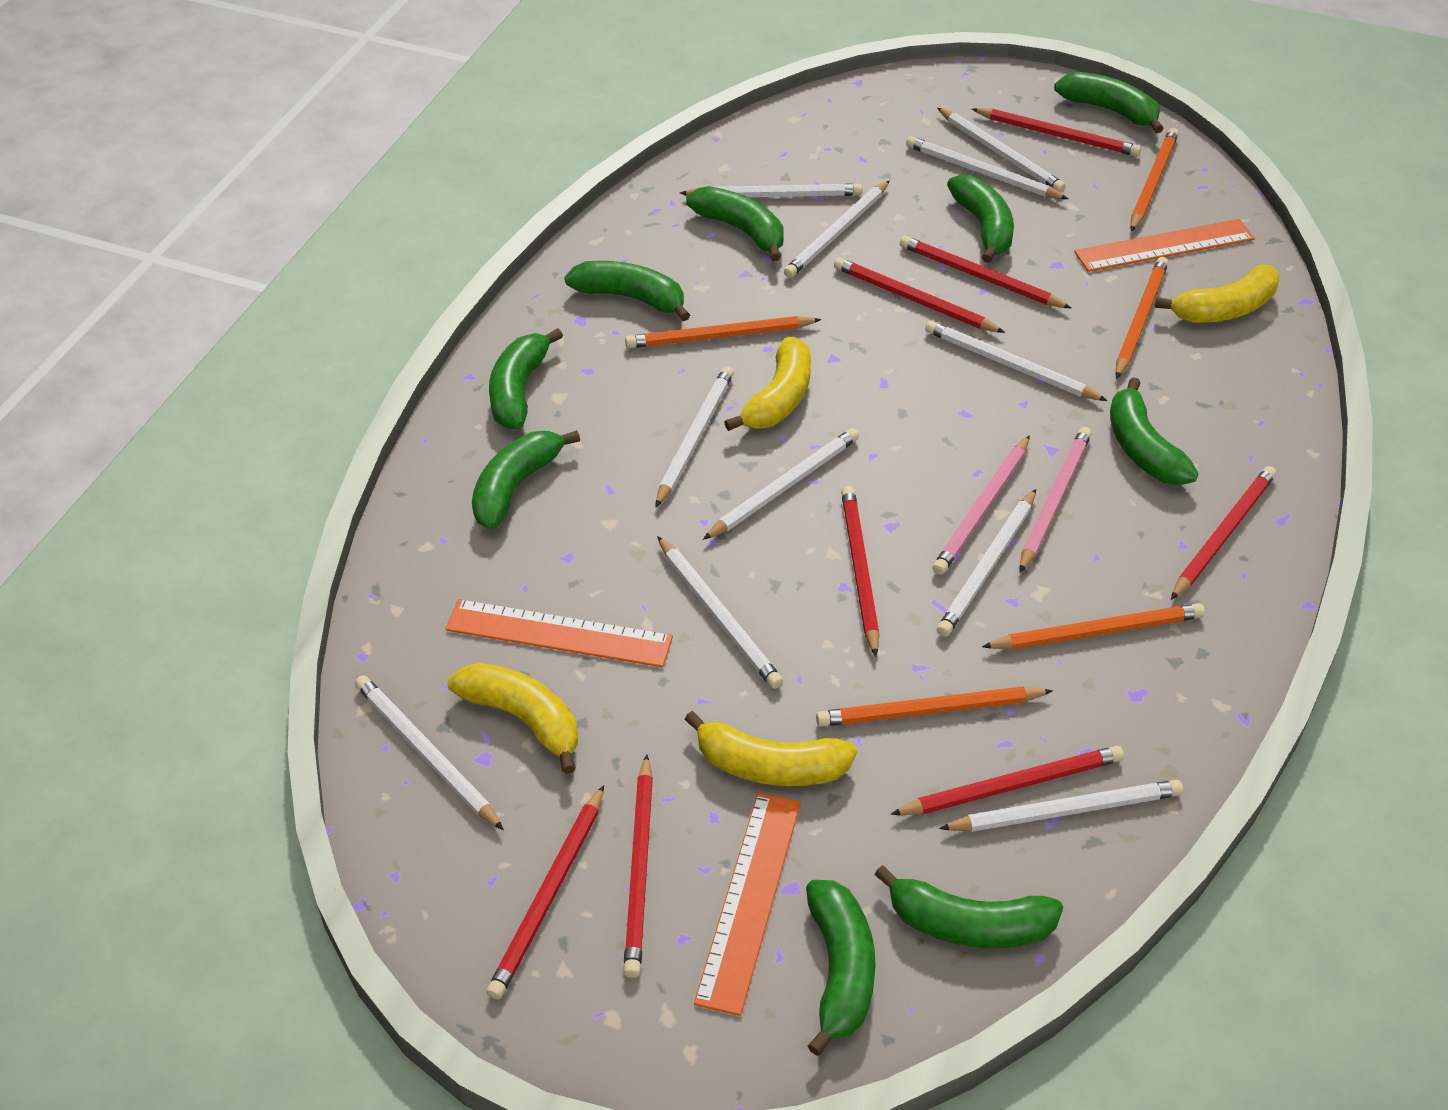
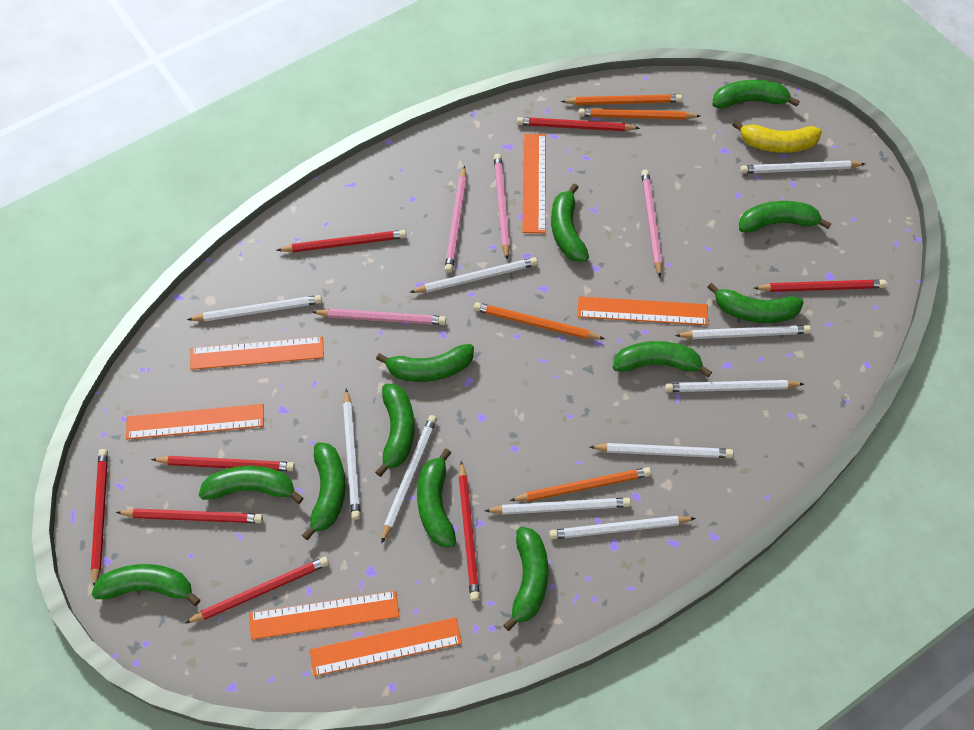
green banana: [472,430,580,529] [489,328,563,429] [564,261,690,321] [686,186,784,261] [806,880,876,1056] [874,865,1063,949] [947,174,1014,263] [1054,72,1164,133] [1110,377,1199,486] = 9 -> [92,564,200,606] [199,466,303,504] [302,442,346,540] [375,384,415,477] [376,344,474,382] [417,449,456,547] [503,527,548,631] [551,184,589,262] [612,341,712,377] [707,283,804,323] [712,80,800,109] [739,201,831,233] = 12
orange pencil: [625,316,821,348] [816,687,1053,727] [982,603,1205,650] [1115,257,1168,379] [1130,128,1179,232] = 5 -> [474,302,605,340] [510,467,651,502] [561,94,682,105] [578,109,700,120] = 4
orange ruler: [446,599,673,667] [694,792,801,1016] [1074,219,1255,272] = 3 -> [126,404,264,439] [190,337,324,370] [249,591,399,640] [310,617,462,676] [522,134,546,233] [578,296,708,325] = 6
pink pencil: [932,435,1030,575] [1019,427,1092,573] = 2 -> [313,309,446,325] [445,166,467,273] [494,154,510,260] [641,170,662,277] = 4
white pencil: [355,675,504,830] [655,366,734,508] [657,536,783,689] [680,183,862,197] [703,428,859,540] [784,180,890,278] [906,136,1068,199] [925,321,1108,401] [937,108,1066,193] [937,489,1036,637] [939,780,1183,832] = 11 -> [187,295,322,321] [343,388,361,520] [381,415,437,544] [409,257,538,293] [484,498,631,515] [549,516,696,539] [590,443,733,458] [665,380,804,392] [675,325,811,339] [740,160,865,174] = 10
yellow banana: [448,663,578,774] [684,711,857,786] [724,337,811,431] [1155,265,1279,323] = 4 -> [732,121,822,153] = 1

